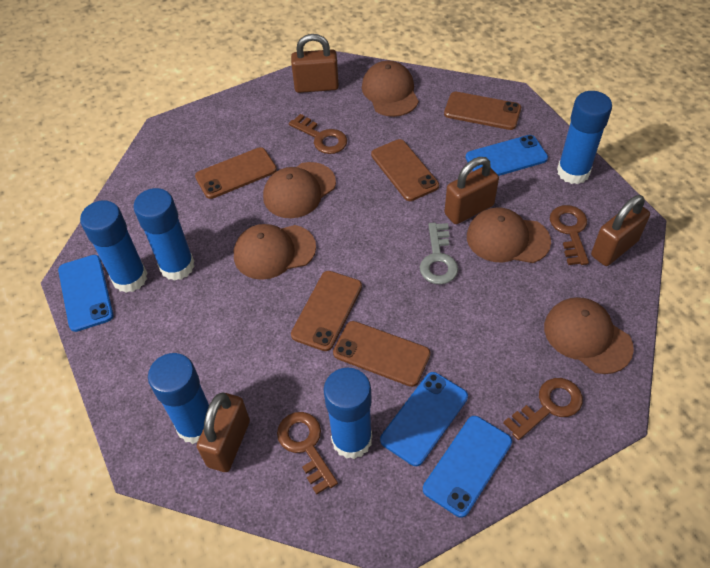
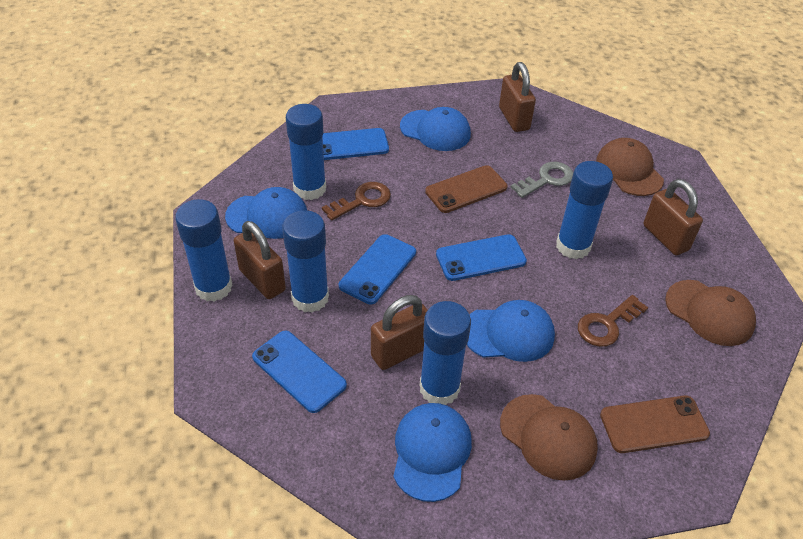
blue cap: none = 0 -> [225,187,307,239] [393,403,472,502] [400,107,471,151] [467,300,555,362] = 4
brown cap: [234,224,316,280] [263,162,336,218] [362,61,419,117] [467,207,551,263] [544,297,634,374] = 5 -> [500,394,598,481] [596,138,664,196] [665,280,756,346] = 3
brown key: [277,412,338,495] [289,114,347,154] [503,378,583,440] [550,205,589,265] = 4 -> [322,182,391,221] [578,295,648,347] = 2
brown phone: [195,147,277,199] [291,271,362,351] [333,321,431,387] [371,139,439,201] [444,92,521,130] = 5 -> [425,165,507,213] [600,395,710,453] = 2

